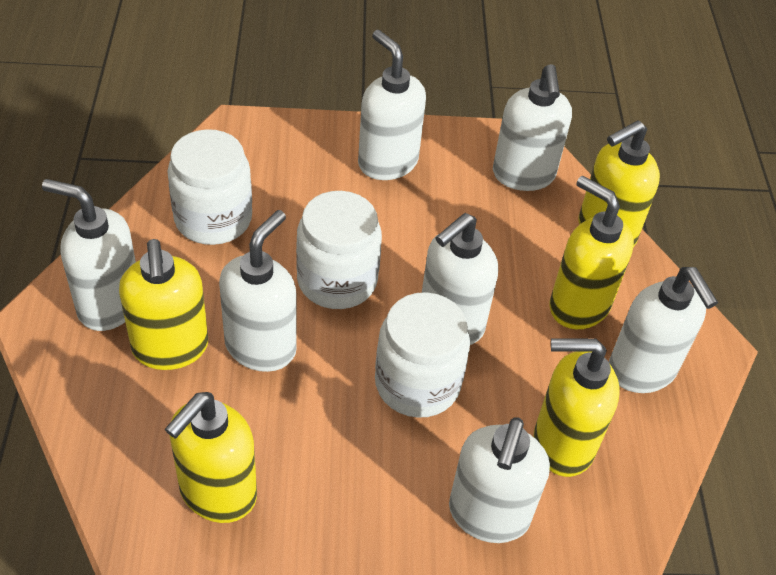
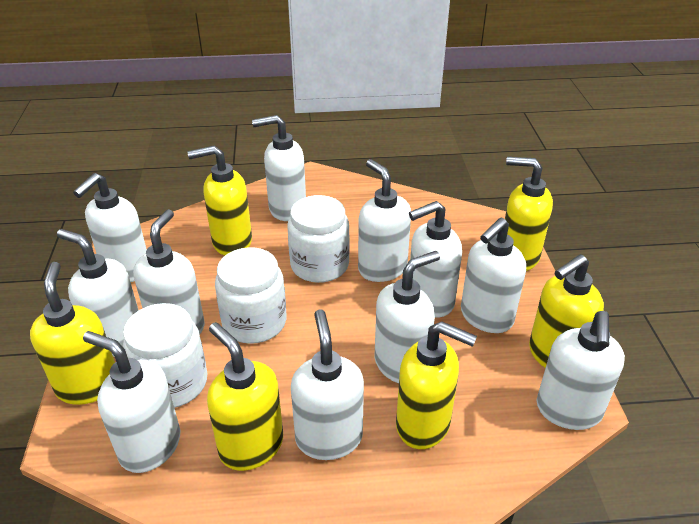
white soap dispenser: [42,179,136,331] [219,210,297,372] [358,30,426,180] [422,213,498,345] [449,417,550,543] [493,64,572,191] [609,267,718,393] = 7 -> [57,229,139,357] [73,173,147,282] [83,331,180,473] [133,209,205,335] [252,115,306,221] [291,309,364,460] [358,159,411,282] [375,251,440,383] [409,201,462,318] [461,218,526,333] [537,311,625,430] = 11
yellow soap dispenser: [119,239,208,370] [165,392,257,523] [533,338,620,477] [549,176,634,329] [579,120,660,247] = 5 -> [30,262,115,405] [188,145,252,256] [207,322,283,471] [396,321,477,449] [505,157,553,271] [529,254,604,368] = 6

